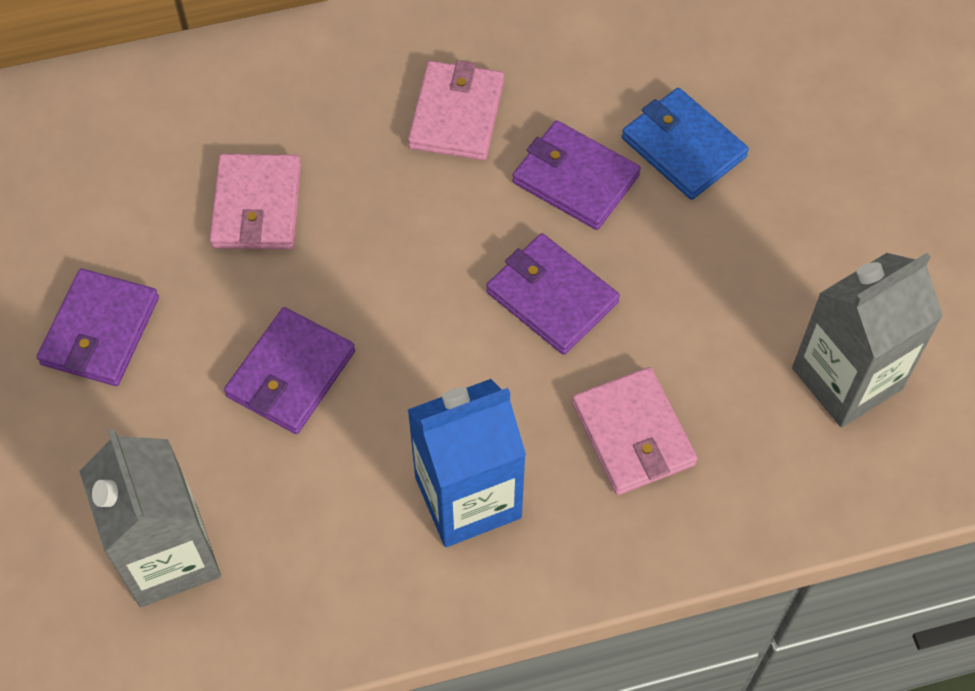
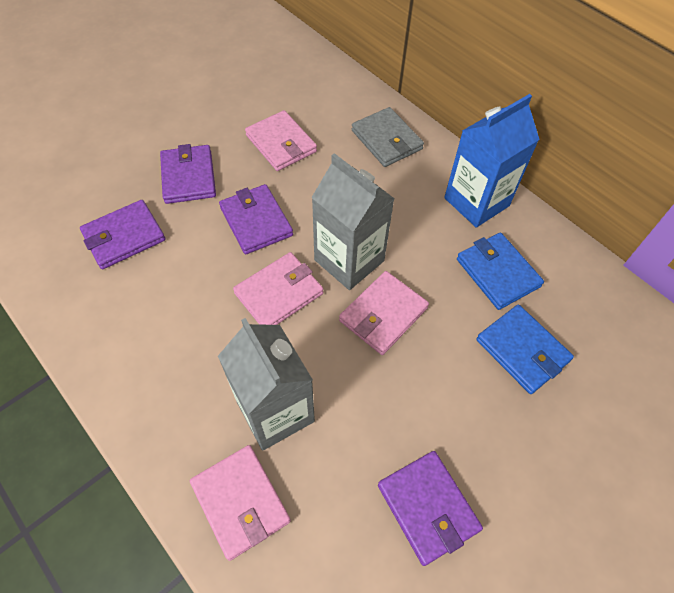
blue wallet: [622,88,749,200] = 1 -> [457,233,544,310] [476,305,574,394] = 2
grey wallet: none = 0 -> [352,107,424,167] = 1
pink wallet: [209,154,301,250] [408,60,504,160] [572,367,698,495] = 3 -> [190,445,291,561] [233,252,323,325] [245,110,317,171] [339,271,429,355] = 4

